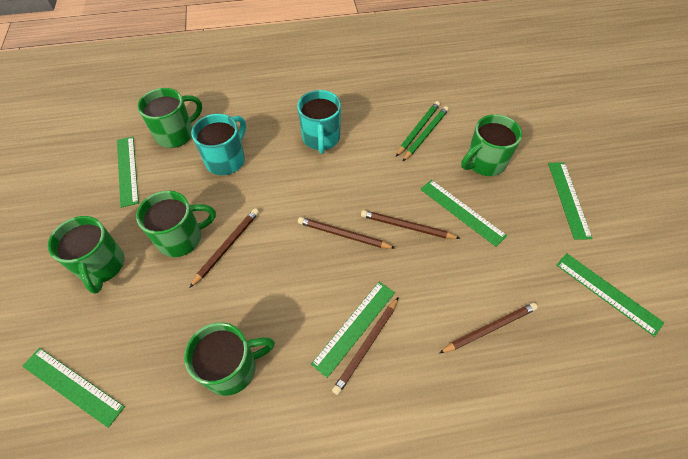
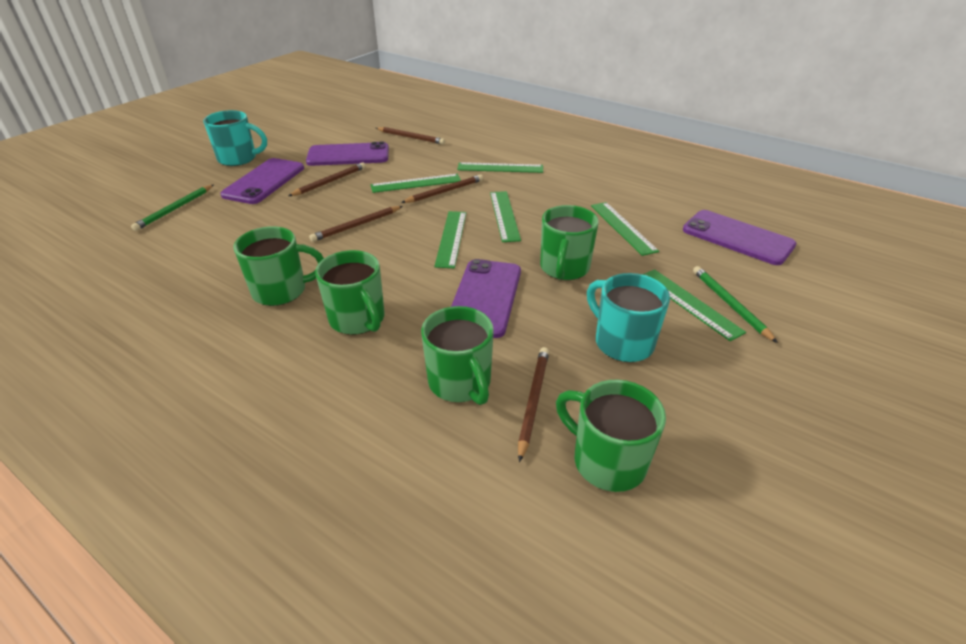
purple phone: none = 0 -> [220,158,304,204] [306,142,389,166] [451,259,521,338] [683,210,796,265] = 4

